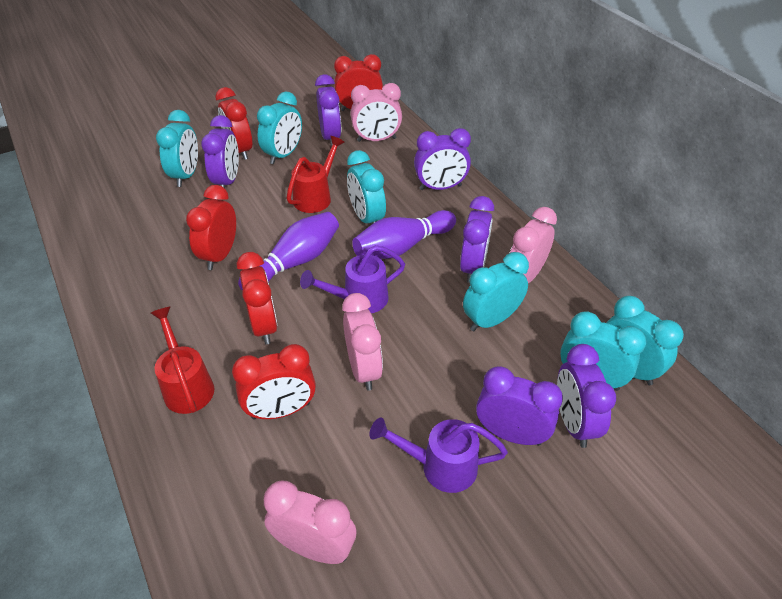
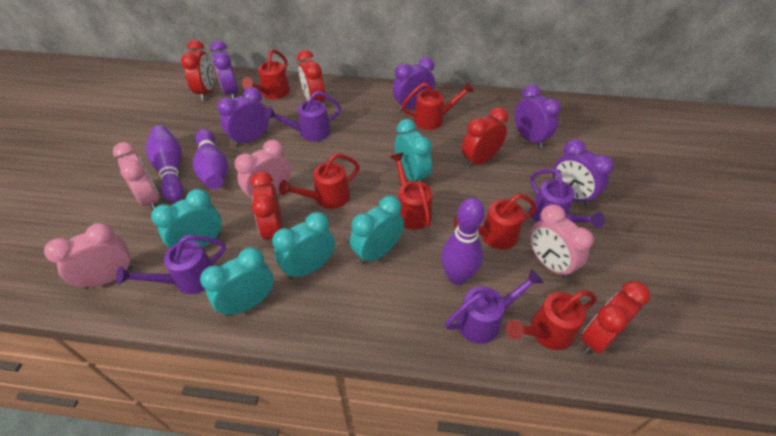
purple bowling pin: [238,212,339,291] [352,210,456,259] = 2 -> [146,125,184,202] [193,129,228,189] [441,198,485,285] = 3
purple clock: [201,115,239,188] [315,74,341,147] [414,128,471,190] [460,196,494,283] [476,366,563,446] [557,344,616,448] = 6 -> [210,41,239,99] [217,87,269,147] [393,57,435,112] [514,84,561,148] [553,139,614,206] = 5
purple watering can: [300,245,405,313] [369,417,508,493] = 2 -> [116,235,226,294] [265,91,341,142] [445,269,544,344] [530,168,605,228] = 4
red watering can: [151,307,214,414] [287,136,344,213] = 2 -> [242,49,290,99] [279,153,360,209] [390,152,432,230] [401,82,474,130] [454,193,537,249] [506,290,597,350] = 6
turquoise clock: [156,110,198,187] [257,92,302,164] [347,150,386,225] [463,252,529,331] [560,311,646,391] [606,296,684,385] = 6 -> [151,189,222,248] [200,247,274,316] [272,212,335,279] [350,196,404,265] [395,119,432,182] = 5

